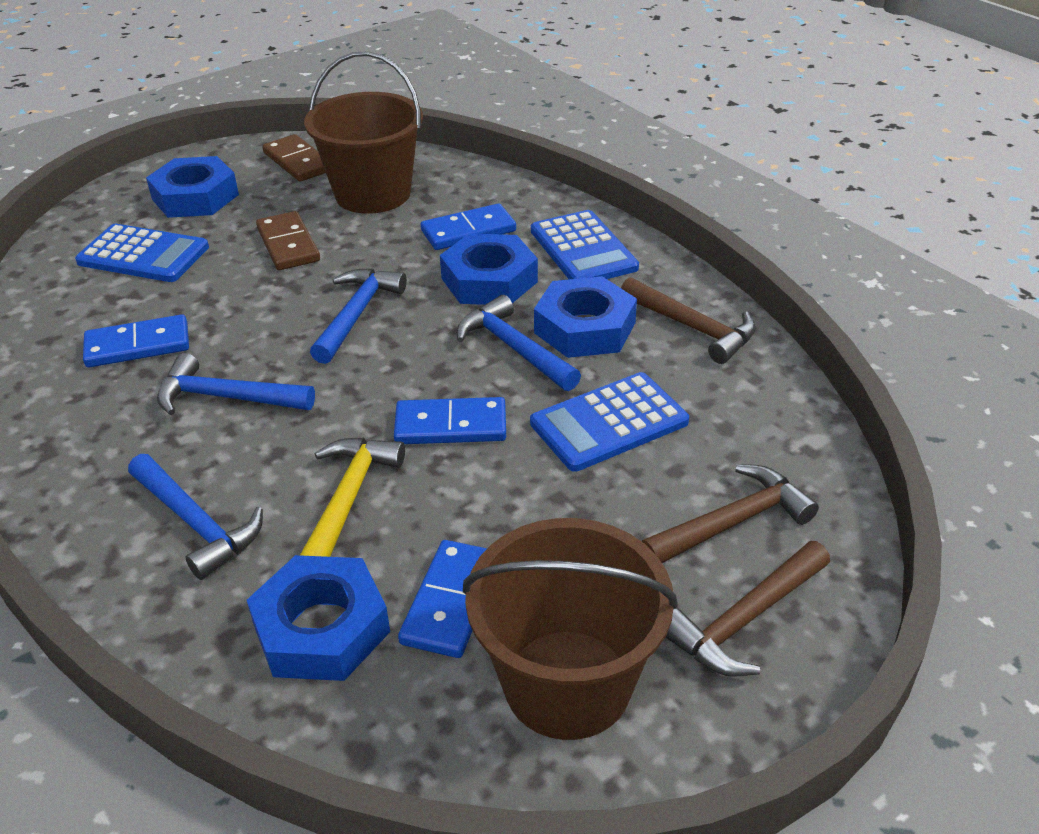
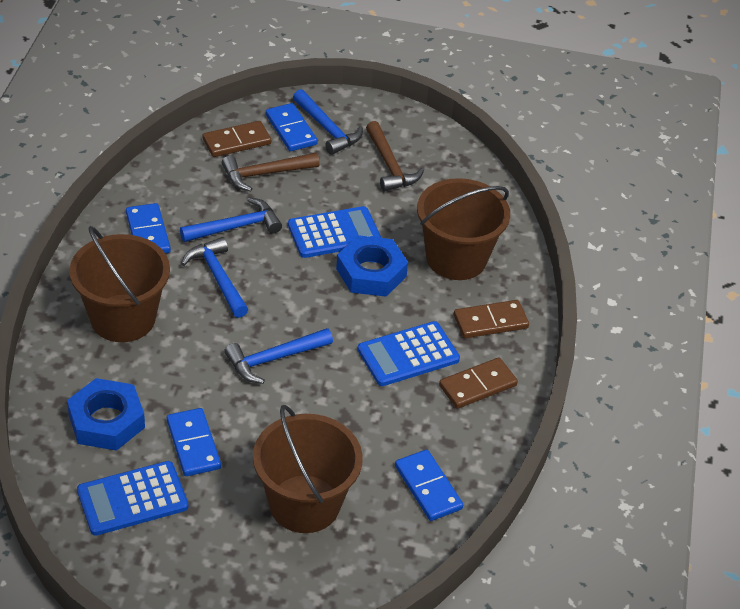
blue nut: [146,156,239,218] [247,555,390,681] [440,233,538,305] [534,276,637,358] = 4 -> [67,378,145,451] [336,235,408,297] = 2
brown bucket: [304,51,423,214] [463,518,678,740] = 2 -> [69,226,170,342] [253,405,363,533] [417,178,510,280] = 3
brown domino: [256,211,320,270] [262,134,326,182] = 2 -> [203,121,271,157] [439,357,518,409] [454,300,529,338] = 3
brown hammer: [621,277,756,364] [642,465,819,563] [666,541,830,677] = 3 -> [222,153,320,191] [366,121,424,192] = 2
yellow hammer: [300,438,405,557] = 1 -> none = 0

